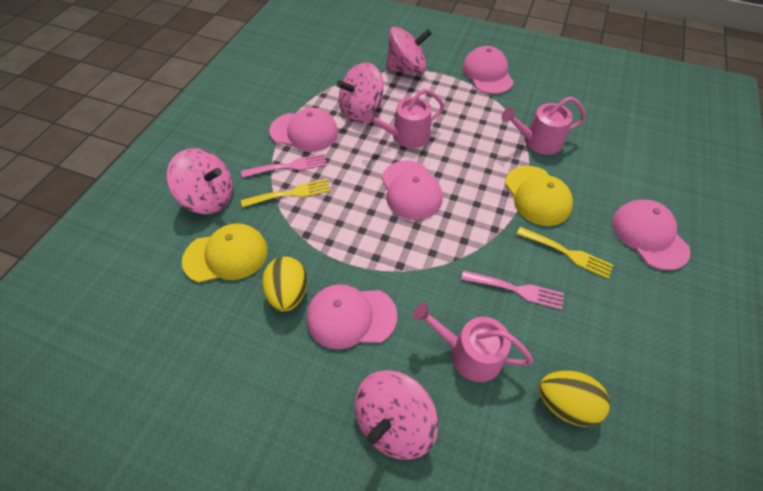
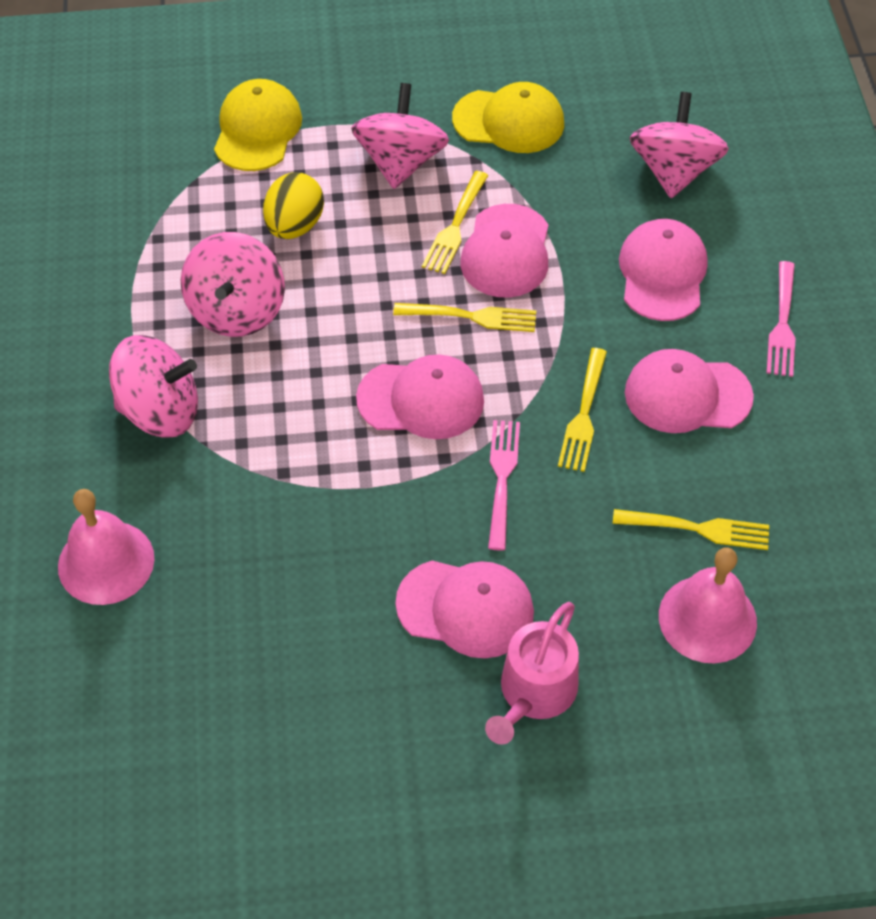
pink bell: none = 0 -> [58,489,154,605] [659,547,757,663] = 2
pink watering can: [363,88,445,148] [413,303,533,382] [502,96,586,155] = 3 -> [485,602,579,745] = 1
yellow egg: [262,256,307,312] [539,371,610,427] = 2 -> [263,172,324,239] = 1
yellow fork: [241,179,331,207] [516,227,613,279] = 2 -> [393,303,536,332] [422,171,488,274] [558,348,607,472] [613,509,769,550] = 4

